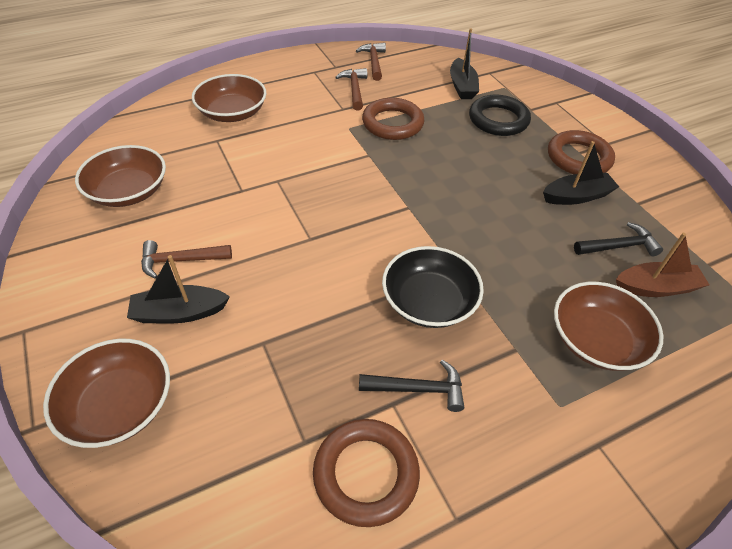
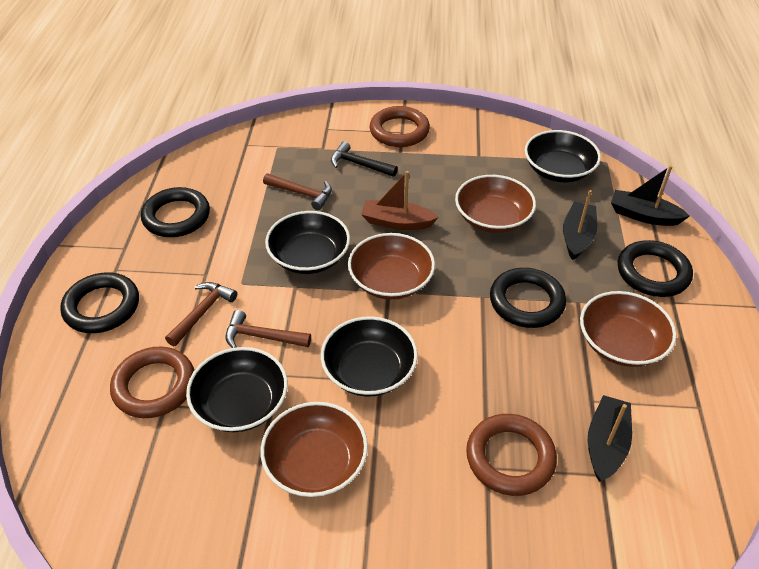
black bowl: [382,246,484,328] = 1 -> [186,347,288,432] [265,211,350,274] [321,316,418,397] [525,130,601,182] = 4
black hammer: [359,360,464,412] [574,222,663,256] = 2 -> [331,141,398,177] = 1
black ring: [469,95,531,136] = 1 -> [60,273,139,333] [141,187,210,237] [490,268,566,328] [618,240,693,297] = 4

